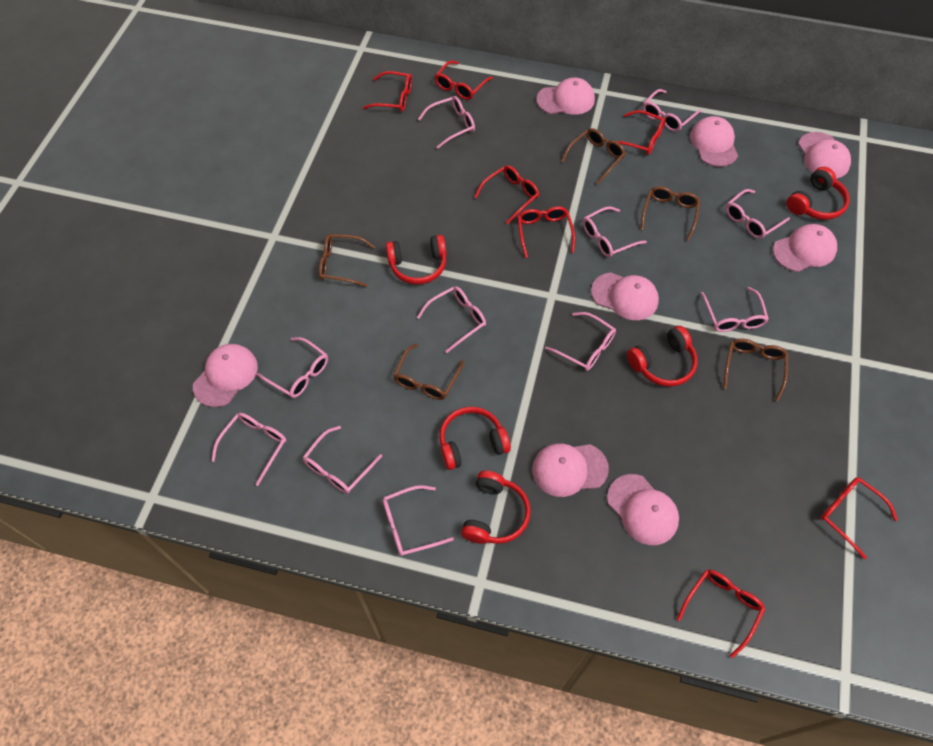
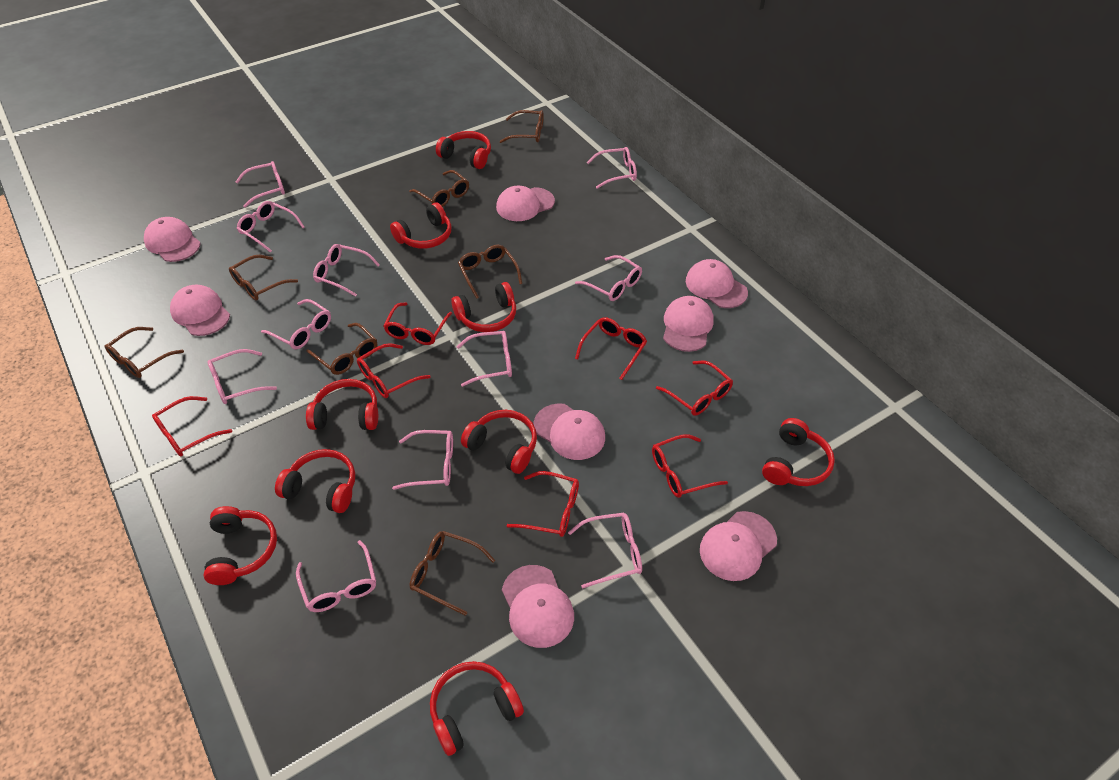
brown glasses: [319,234,375,287] [393,343,464,400] [561,128,626,184] [641,186,700,241] [723,339,788,401] = 5 -> [105,327,184,378] [229,255,298,300] [306,323,377,375] [409,170,469,207] [410,531,495,616] [458,245,522,299] [499,110,544,143] = 7
red headphones: [386,235,446,284] [439,407,511,470] [461,471,531,544] [627,326,698,387] [787,167,850,220] = 5 -> [204,506,277,585] [275,449,355,513] [306,379,378,430] [390,203,452,249] [430,661,524,756] [436,131,491,169] [451,282,516,332] [461,410,537,474] [762,418,835,486] = 9

